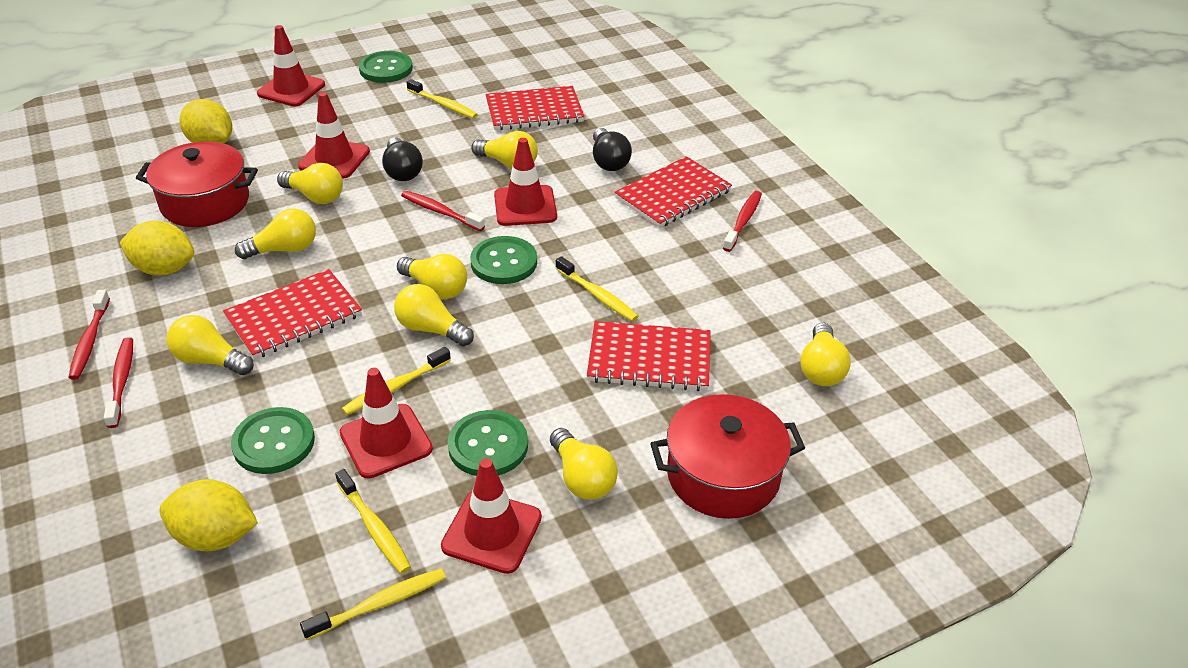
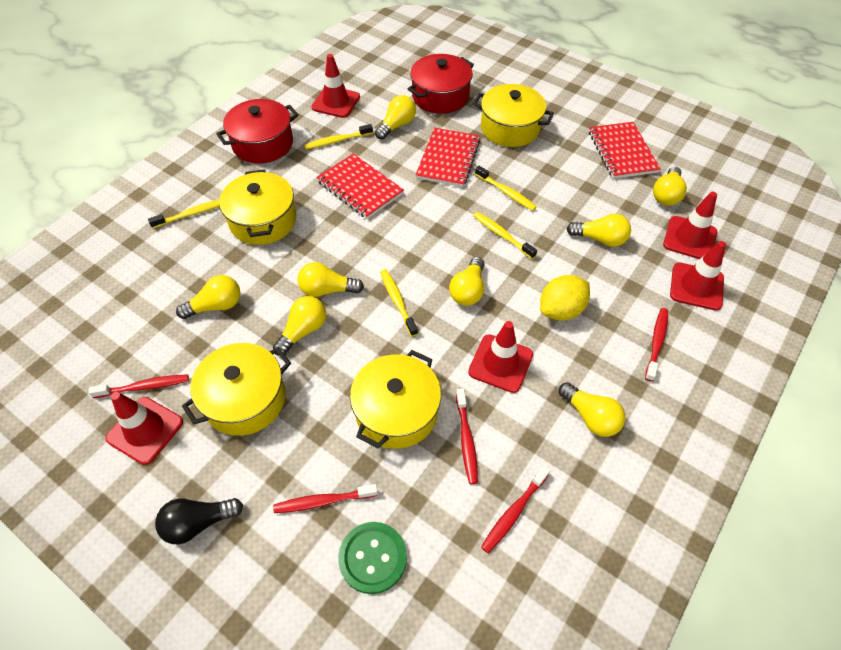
black light bulb: [382,137,423,181] [593,128,632,171] = 2 -> [155,498,243,544] = 1
green button: [231,407,315,474] [359,51,413,83] [448,410,528,476] [470,236,537,284] = 4 -> [338,522,407,594] = 1
red notebook: [223,269,362,359] [485,86,584,130] [587,321,711,391] [615,156,732,228] = 4 -> [316,153,404,219] [415,128,480,187] [589,122,661,179] = 3
red toothbrush: [68,290,110,380] [104,337,133,428] [401,191,485,231] [723,191,762,252] = 4 -> [88,374,189,398] [273,484,378,513] [456,389,478,484] [481,466,550,553] [645,308,668,381] = 5
yellow lemon: [120,220,194,275] [159,479,258,551] [179,99,232,144] = 3 -> [540,275,590,321] = 1
yellow pot: none = 0 -> [182,343,291,436] [219,169,296,245] [350,350,441,449] [473,84,554,147] = 4

